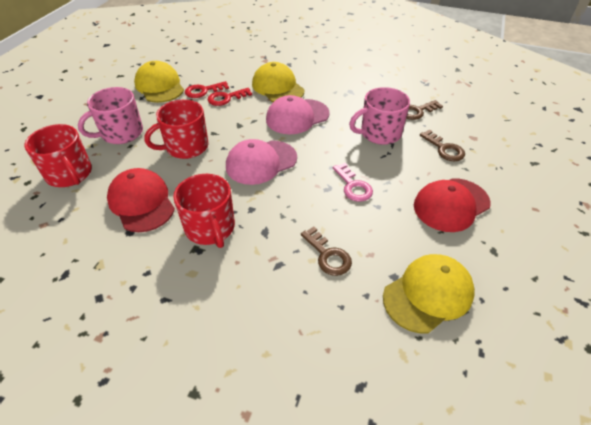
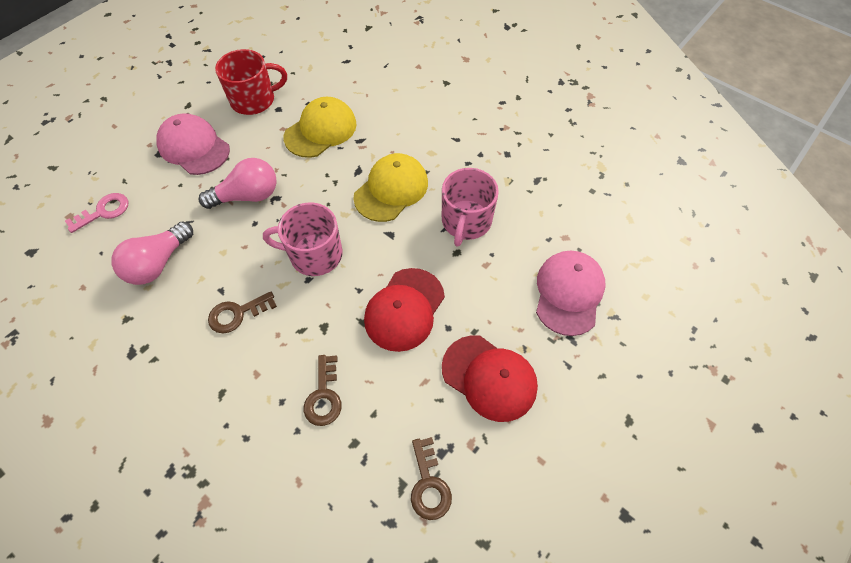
pink light bulb: none = 0 -> [111,222,193,285] [199,158,277,209] = 2
red key: [185,81,229,98] [208,88,252,106] = 2 -> none = 0
red mug: [24,124,92,187] [144,100,208,159] [173,174,235,248] = 3 -> [215,49,287,115] = 1
yellow cap: [134,61,184,103] [252,62,305,102] [383,254,475,334] = 3 -> [284,97,357,158] [354,153,428,222] = 2

